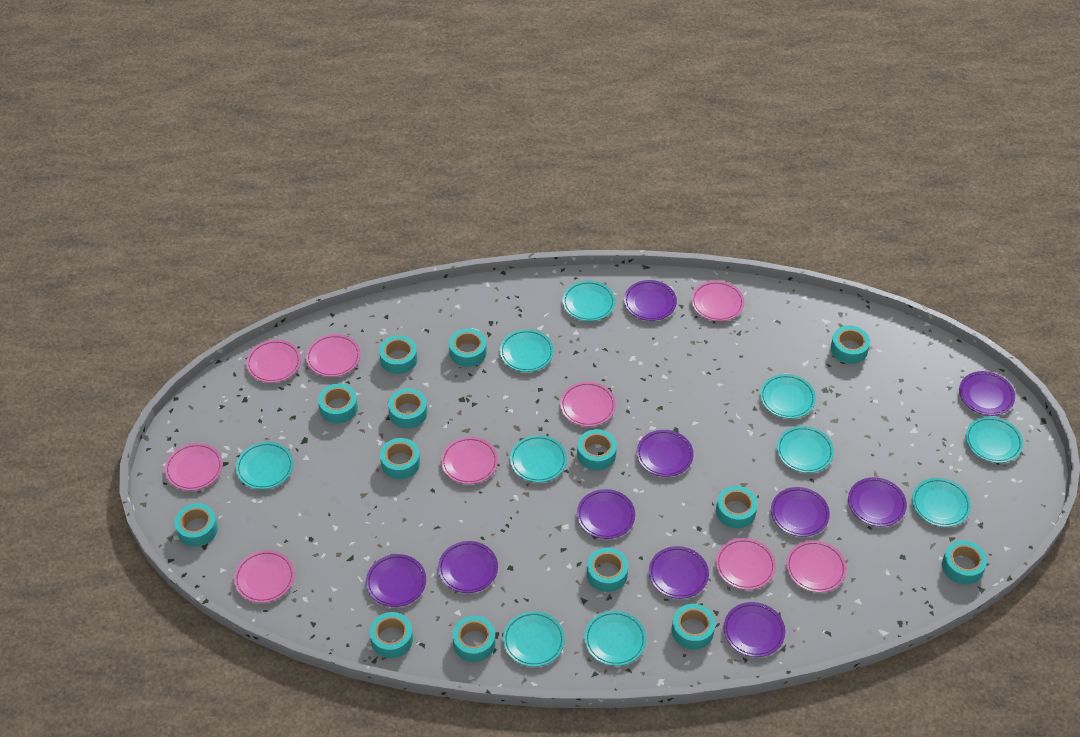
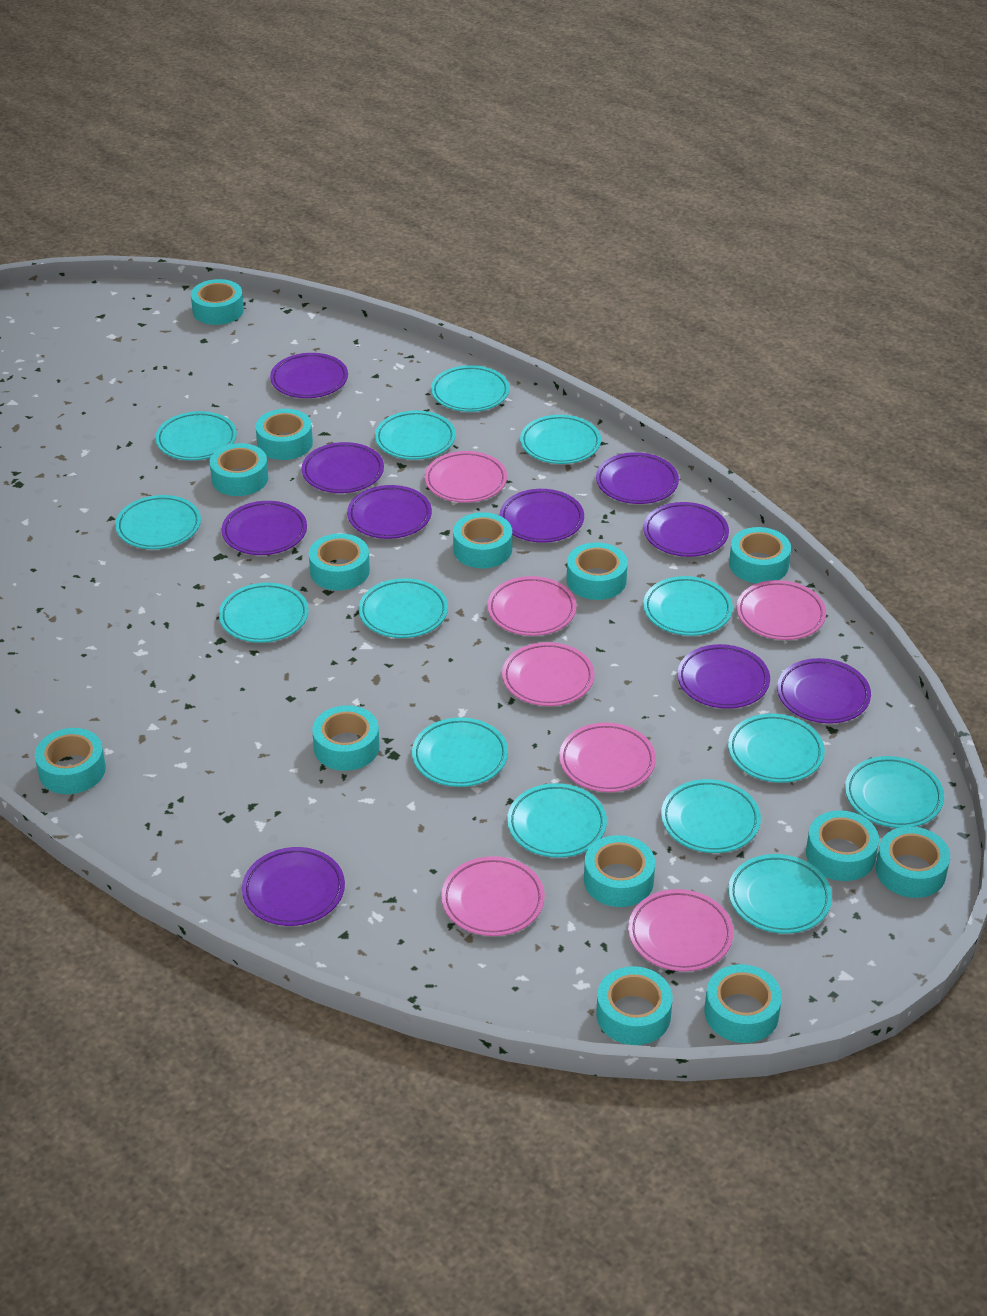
pink plate: [165,443,223,491] [234,550,295,603] [246,340,301,383] [306,334,361,377] [441,437,498,484] [560,382,616,427] [691,281,744,321] [716,538,776,590] [786,540,847,593] = 9 -> [424,451,507,503] [441,856,545,936] [487,576,576,636] [502,642,594,706] [559,723,656,792] [628,889,733,972] [737,580,826,640] = 7
turquoise plate: [236,442,294,489] [500,329,554,372] [503,611,565,667] [510,435,567,482] [562,281,615,321] [584,611,646,666] [760,374,816,419] [777,426,834,473] [912,478,971,527] [966,417,1023,463] = 10 -> [115,495,201,549] [155,411,237,460] [219,583,309,643] [359,578,448,638] [375,411,456,460] [412,717,508,787] [431,365,509,412] [507,783,607,858] [520,415,601,464] [643,576,733,636] [661,779,761,853] [728,714,825,783] [728,854,832,934] [845,756,944,828] = 14

